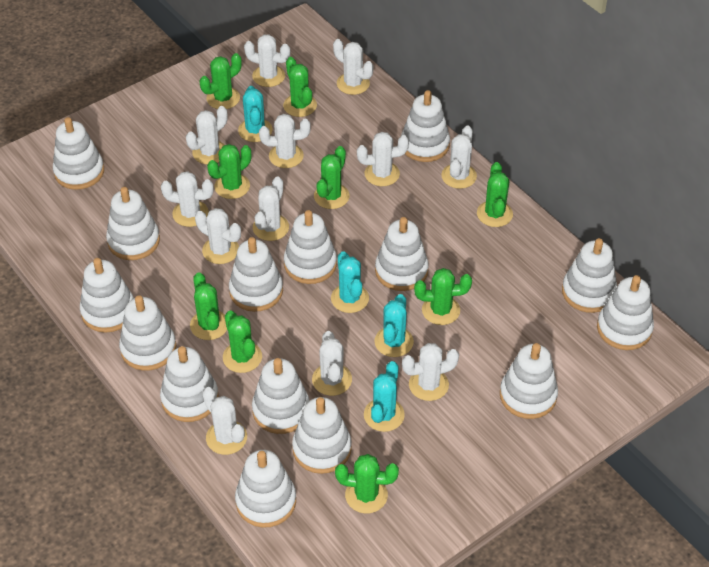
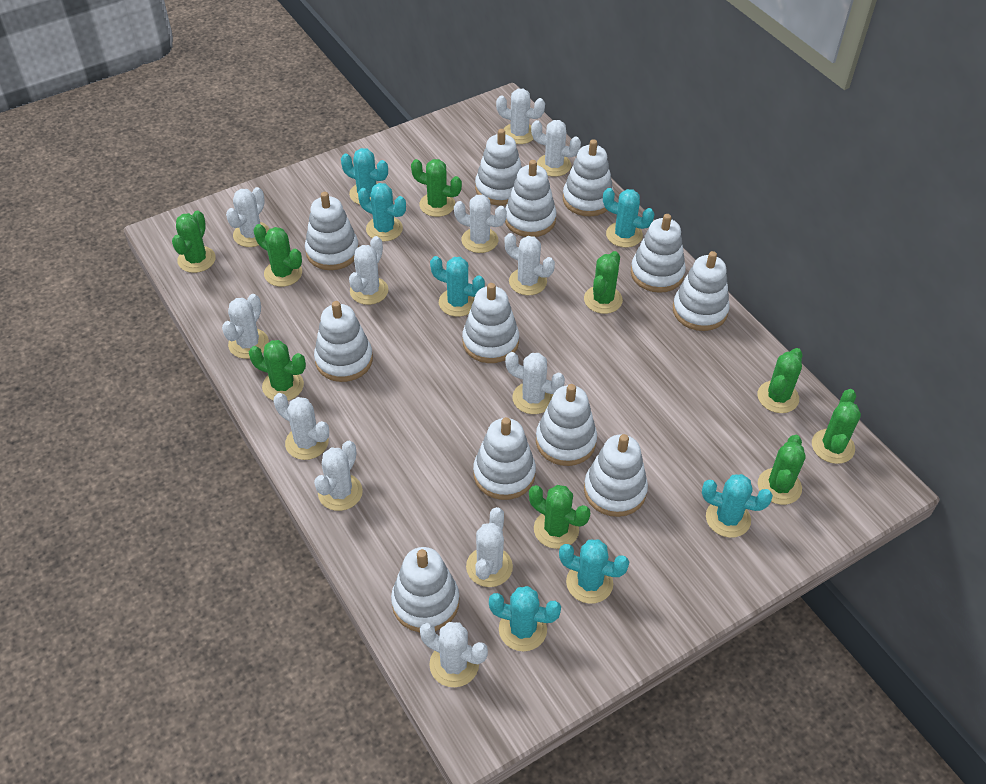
turquoise cactus: [238,86,272,142] [331,251,369,313] [364,361,405,432] [374,294,414,357] = 4 -> [341,148,388,205] [358,183,406,242] [430,256,485,317] [489,586,561,651] [559,539,629,604] [603,188,654,248] [702,474,773,538] = 7
white stacking toy: [53,117,104,190] [80,258,134,333] [106,187,160,260] [119,295,176,371] [160,346,219,422] [229,237,283,312] [235,450,296,528] [252,358,310,434] [284,210,337,284] [292,397,352,474] [375,217,429,291] [401,90,450,162] [500,343,558,419] [562,238,617,313] [597,275,654,350] = 15 -> [305,192,359,270] [314,301,373,382] [391,547,459,632] [462,283,519,363] [473,417,536,500] [475,129,522,205] [505,160,556,237] [536,384,597,466] [563,139,614,216] [584,434,648,517] [631,214,686,293] [673,251,730,331] = 12

